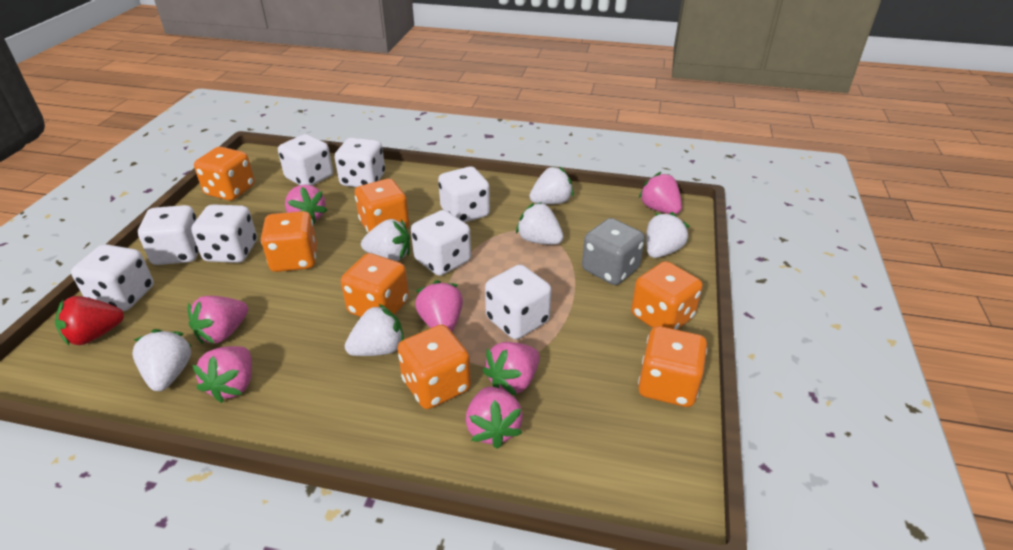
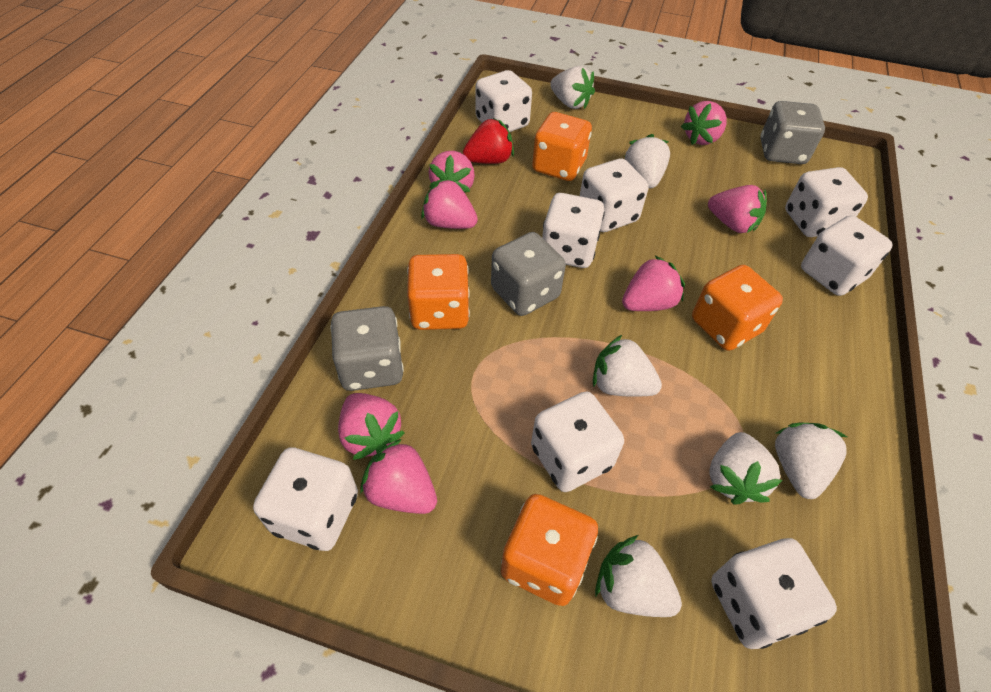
grey dice: [582,218,645,285] = 1 -> [330,306,404,391] [491,232,566,316] [761,101,825,164] = 3
orange dice: [194,147,255,201] [261,211,317,272] [341,253,409,317] [355,179,409,233] [397,325,471,409] [631,261,703,330] [638,326,707,407] = 7 -> [407,254,470,330] [501,494,598,606] [532,112,592,181] [692,265,783,351] = 4

